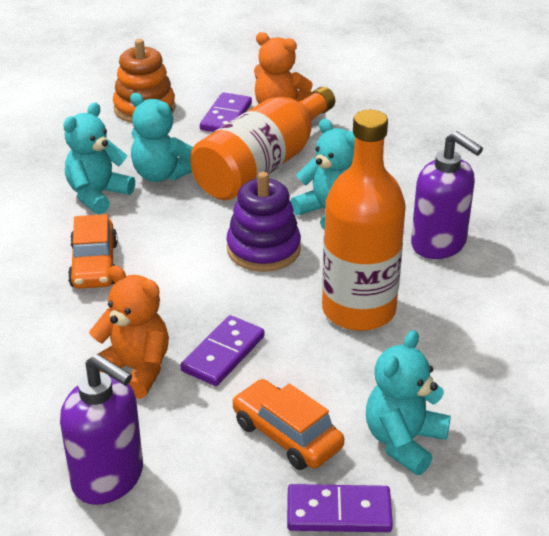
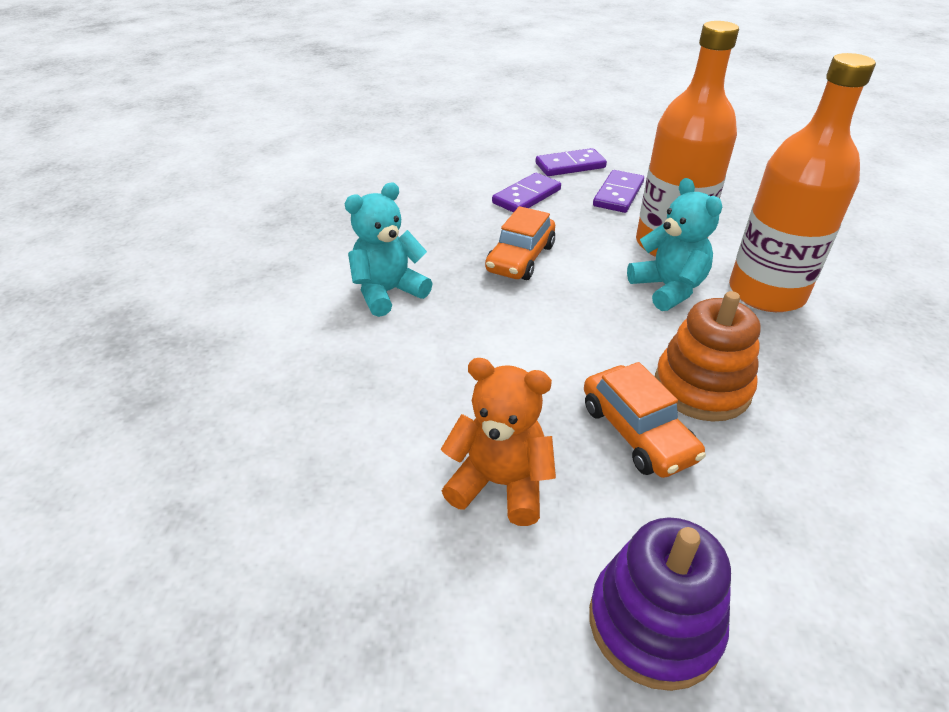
orange teddy bear: [89,265,169,399] [254,32,313,104] = 2 -> [441,358,556,526] = 1
purple soap dispenser: [60,354,143,505] [411,131,483,259] = 2 -> none = 0
turquoise teddy bear: [63,102,135,215] [130,93,193,182] [291,119,355,230] [366,330,451,475] = 4 -> [345,183,432,317] [627,178,722,311] = 2

